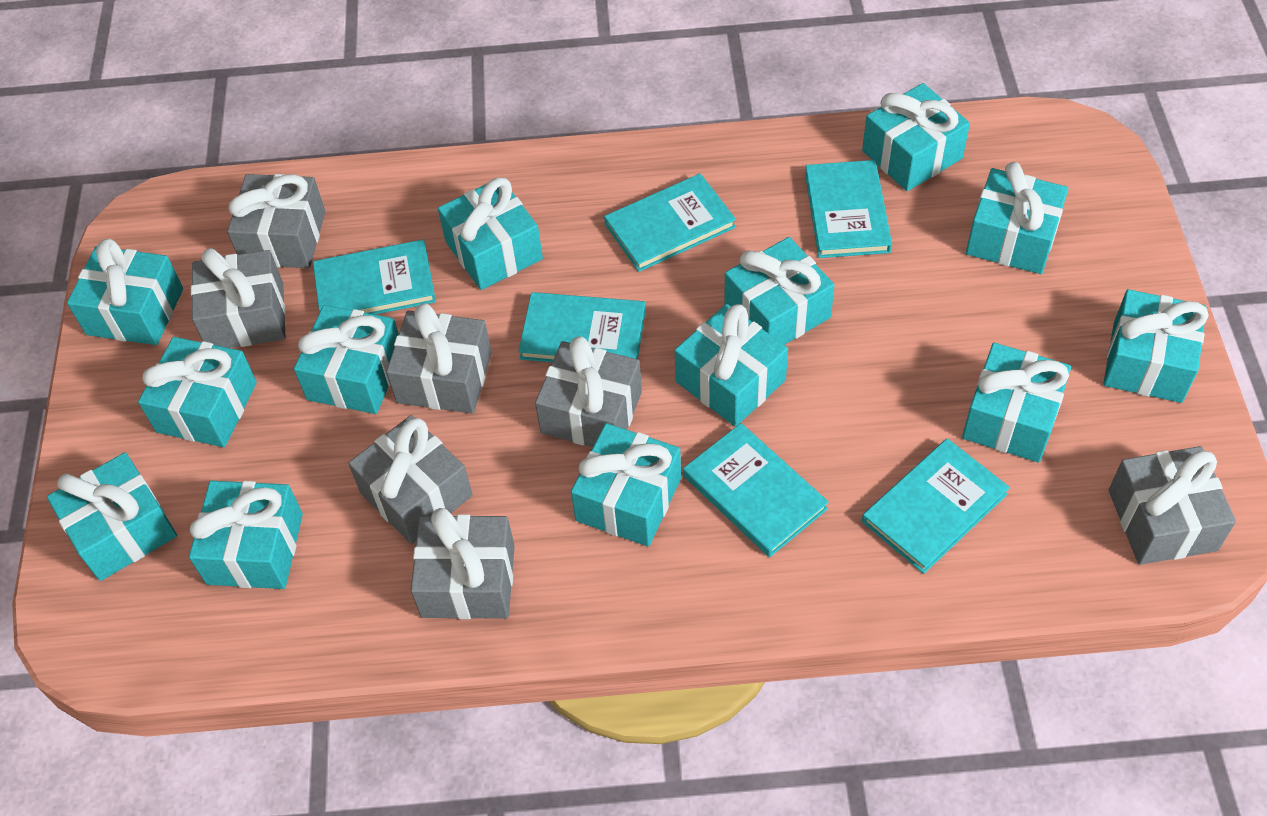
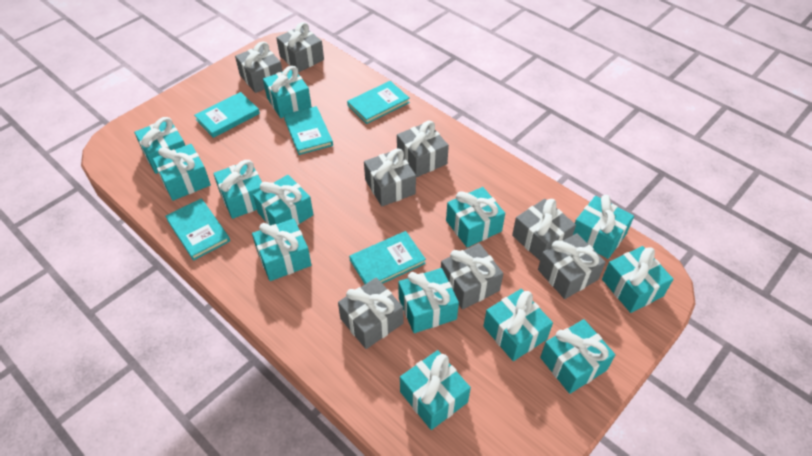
grey gift: [191,248,286,348] [227,174,325,268] [348,415,473,544] [386,303,492,414] [411,508,515,619] [535,336,642,447] [1109,446,1236,565] = 7 -> [235,41,283,93] [276,22,324,72] [338,278,403,349] [364,149,416,206] [397,121,449,177] [441,243,503,309] [512,199,576,260] [538,233,606,299] = 8
turquoise book: [313,240,436,314] [518,292,646,362] [604,173,736,272] [683,423,829,557] [805,160,892,258] [862,438,1010,574] = 6 -> [165,199,230,261] [194,92,260,138] [284,106,333,155] [347,81,410,124] [349,231,426,284] = 5

